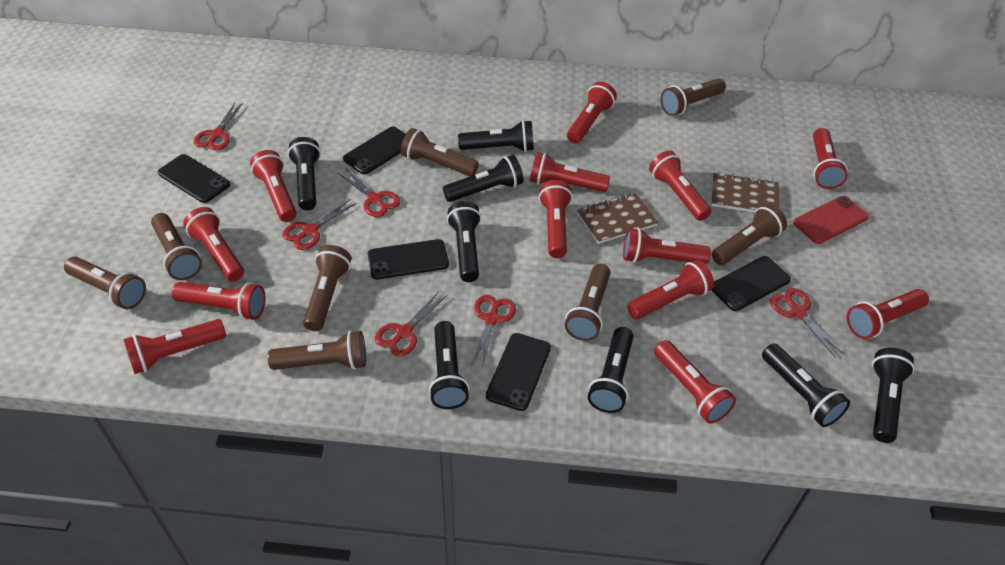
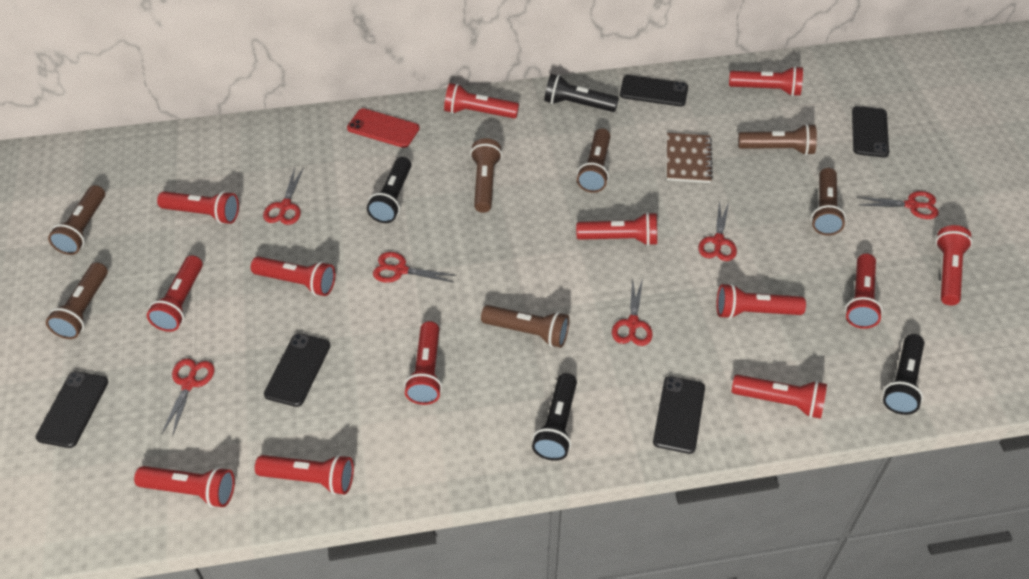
black flashlight: [288,137,321,210] [429,321,470,409] [443,155,523,202] [447,201,481,282] [458,120,534,152] [588,327,634,413] [762,343,850,427] [872,348,915,443] = 8 -> [367,157,411,223] [532,373,577,461] [544,74,619,112] [883,334,924,415] = 4
brown flashlight: [64,257,146,309] [151,213,202,280] [268,330,366,370] [303,245,351,331] [401,128,479,176] [565,264,611,341] [660,78,726,116] [711,204,787,265] = 8 -> [46,262,108,339] [48,185,105,255] [470,138,502,213] [481,305,569,348] [577,128,611,193] [738,124,817,155] [811,168,846,236] = 7
brown notebook: [577,193,658,244] [711,172,779,213] = 2 -> [667,133,713,183] = 1

